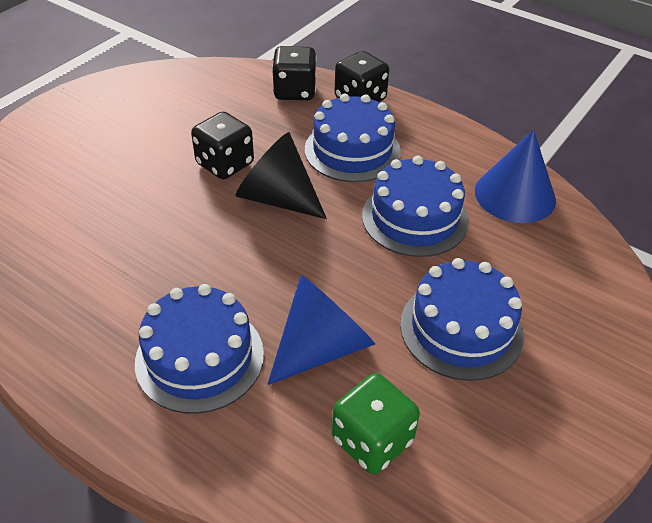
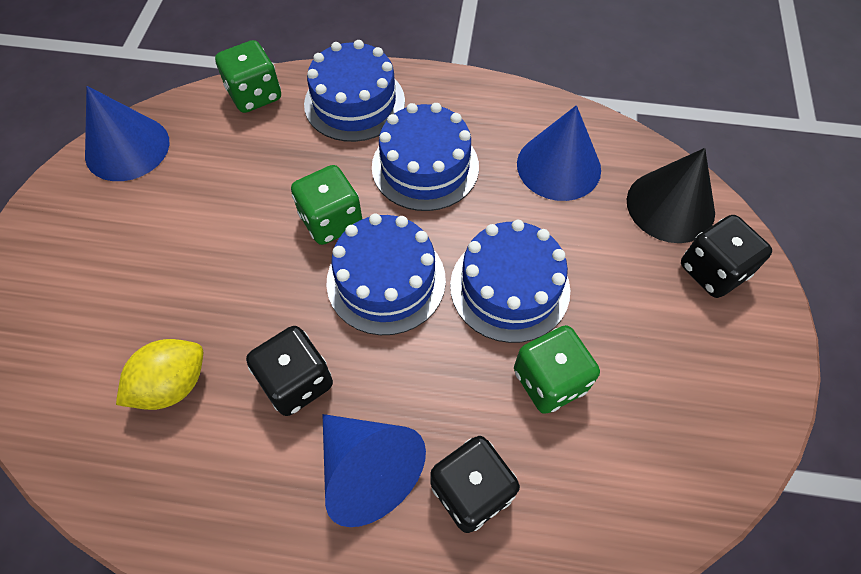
blue cone: [267,275,375,385] [475,130,556,223] = 2 -> [85,86,170,181] [323,414,426,527] [517,105,601,201] = 3
green dice: [332,373,420,474] = 1 -> [215,40,281,113] [291,165,362,245] [514,325,600,414] = 3
yellow lemon: none = 0 -> [116,339,203,410] = 1

